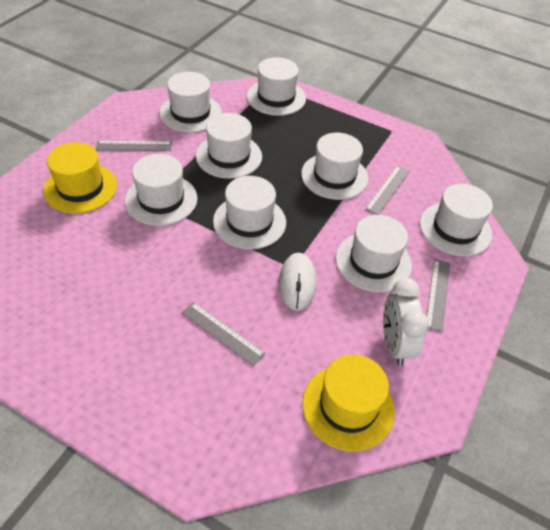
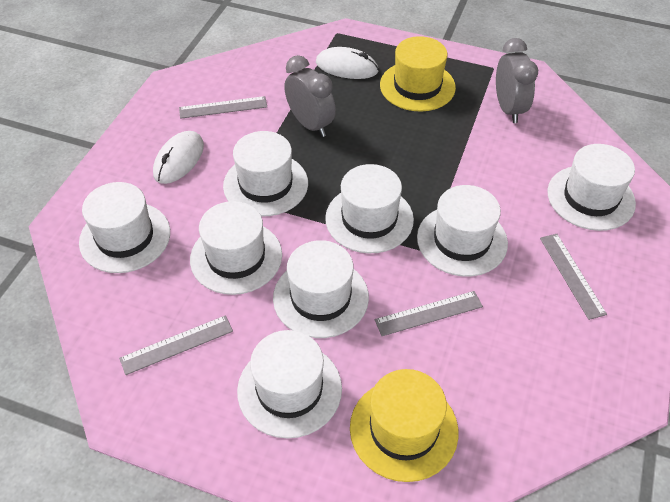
grey clock: none = 0 -> [284,55,336,137] [496,38,538,123] = 2
white clock: [383,278,429,366] = 1 -> none = 0
white mouse: [279,253,316,311] = 1 -> [153,131,204,184] [316,47,379,79] = 2

